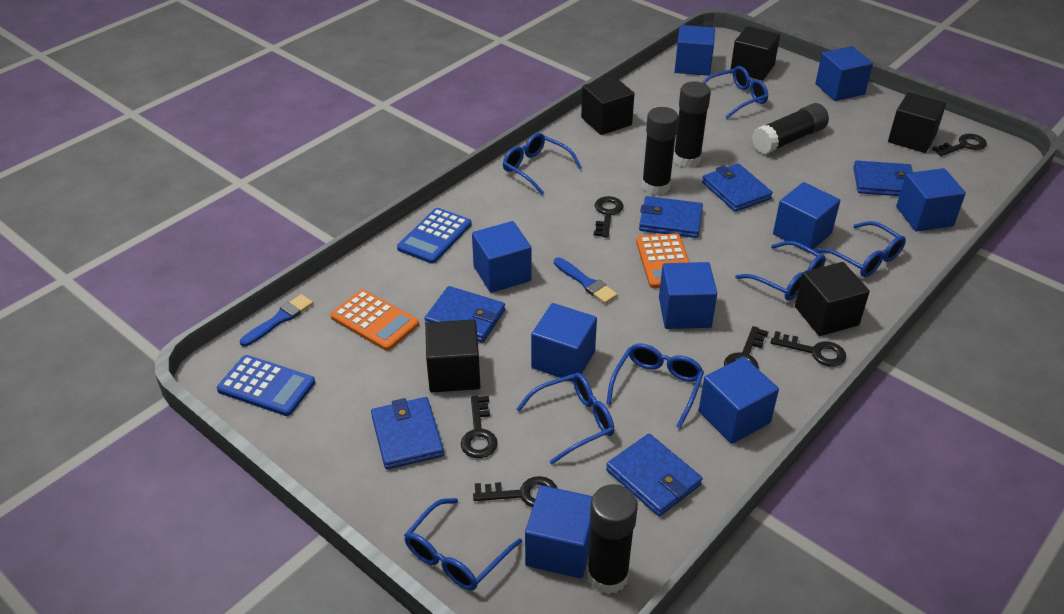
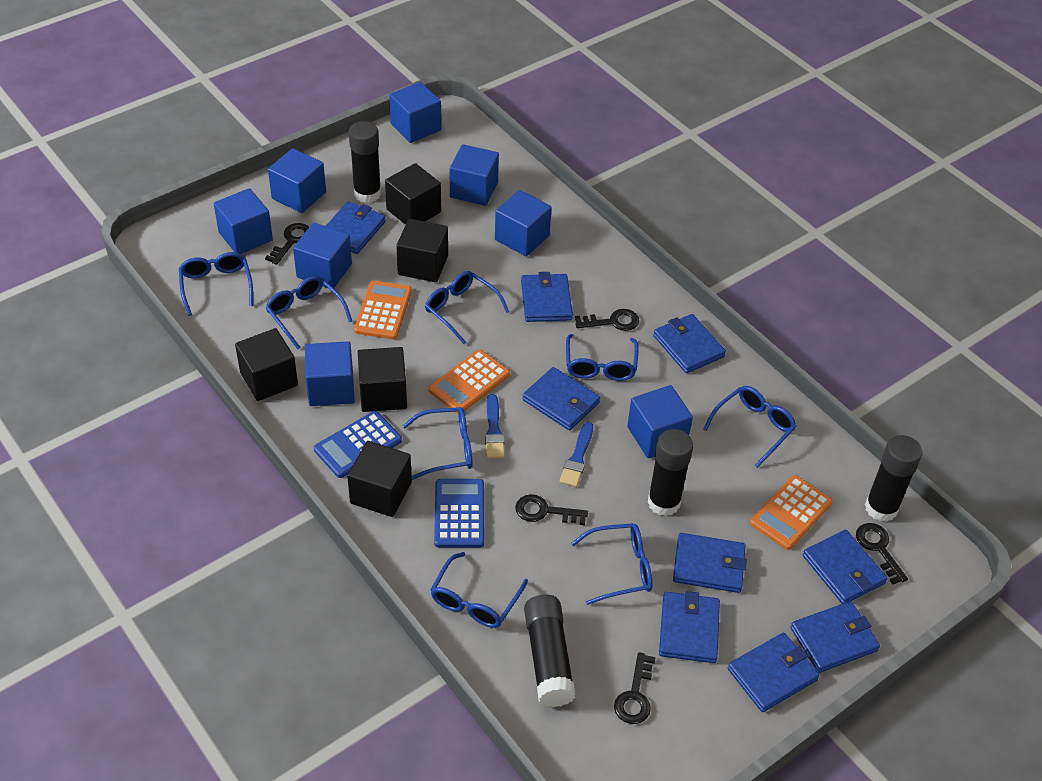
black key: [461,396,498,458] [473,476,558,507] [594,196,624,238] [724,326,768,369] [770,331,846,367] [932,134,987,156] = 6 -> [265,223,309,265] [515,494,588,525] [575,309,639,331] [614,652,656,724] [856,523,908,584] = 5
blue cube: [472,221,531,293] [525,485,593,578] [531,303,597,382] [659,262,717,329] [675,25,715,76] [699,357,779,444] [773,182,840,252] [815,46,873,101] [896,168,966,232] = 9 -> [214,188,273,254] [268,148,326,213] [293,223,352,288] [305,341,354,406] [389,82,441,143] [450,144,499,206] [495,190,552,256] [627,385,693,458] = 8
blue glasses: [404,498,522,590] [503,133,582,195] [517,373,614,464] [606,344,704,428] [702,66,768,119] [735,241,826,301] [814,221,906,277] = 7 -> [179,252,253,316] [265,276,352,349] [403,407,473,480] [425,271,509,344] [430,552,528,628] [566,334,639,381] [571,523,653,605] [703,386,797,468] = 8
blue wallet: [371,397,444,470] [424,286,505,343] [606,434,702,516] [639,196,703,238] [702,164,773,212] [853,160,913,196] = 6 -> [326,201,386,254] [521,272,573,322] [522,367,600,430] [653,314,726,373] [659,591,720,663] [673,533,747,593] [728,633,819,712] [790,601,880,673] [803,530,887,604] = 9
orange calculator: [330,290,419,351] [636,233,690,288] = 2 -> [354,281,412,339] [429,350,510,414] [750,475,833,550] = 3

